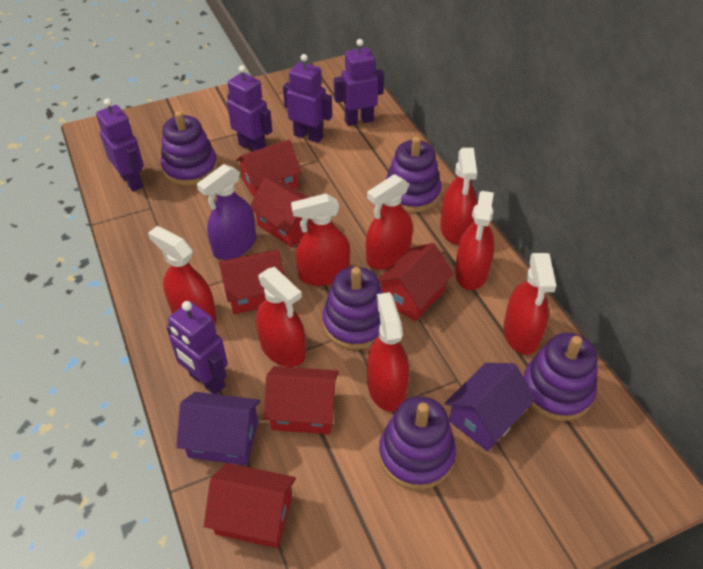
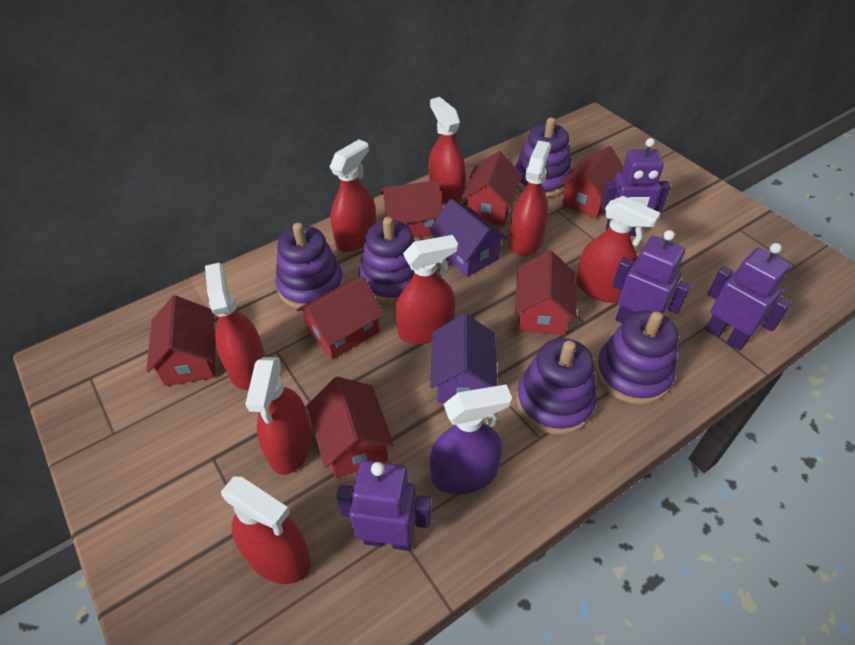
purple robot: [96,98,144,192] [166,301,228,394] [227,65,272,152] [283,54,332,143] [334,39,384,126] = 5 -> [337,460,431,551] [601,138,671,236] [612,230,691,324] [705,243,792,351] = 4
red house: [204,463,296,548] [218,250,285,314] [236,140,302,197] [250,177,312,247] [264,366,339,434] [378,243,454,321] = 6 -> [146,295,216,386] [297,277,384,360] [307,377,394,478] [380,180,443,238] [461,151,522,225] [515,250,577,335] [559,146,623,219] = 7

